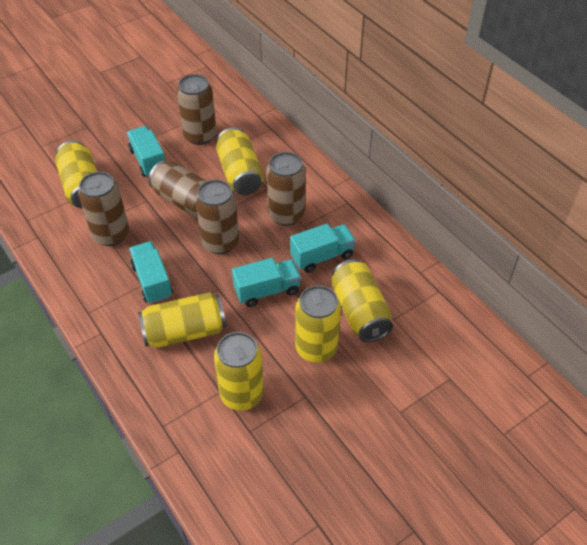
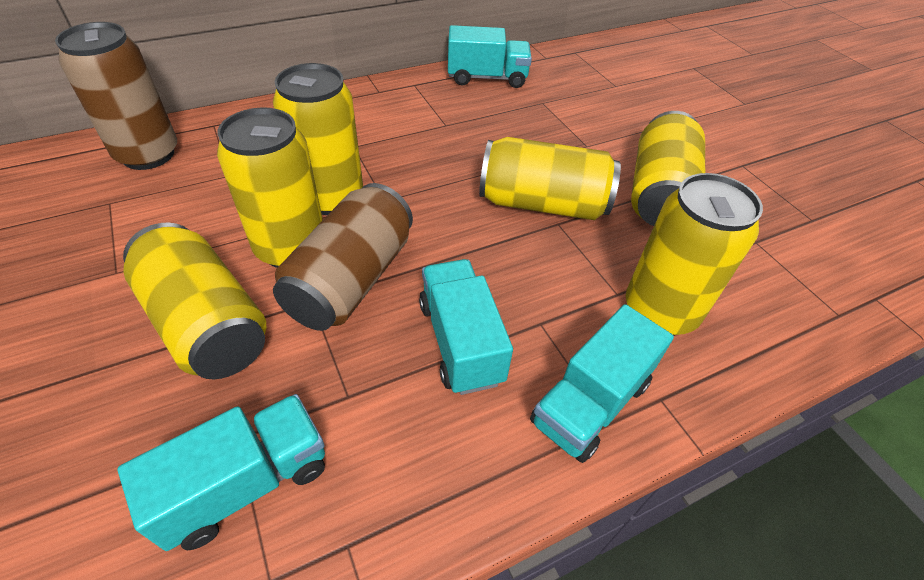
brown can: [78,172,129,246] [148,160,207,219] [177,74,216,145] [195,180,239,254] [266,152,305,226] = 5 -> [55,22,177,170] [273,183,413,331] = 2

